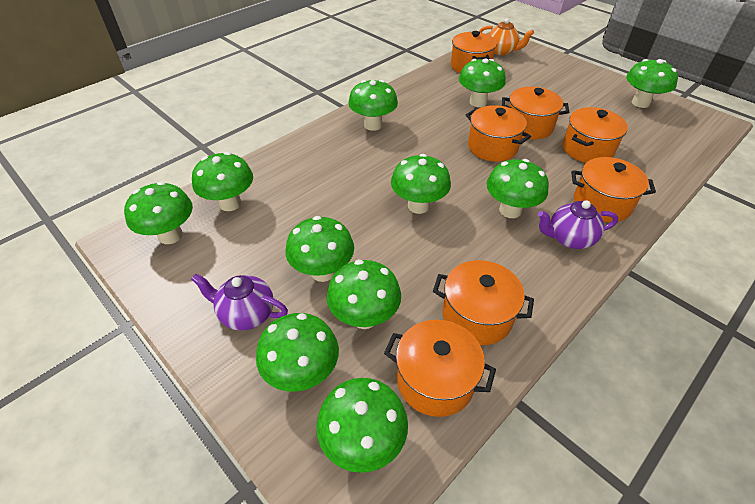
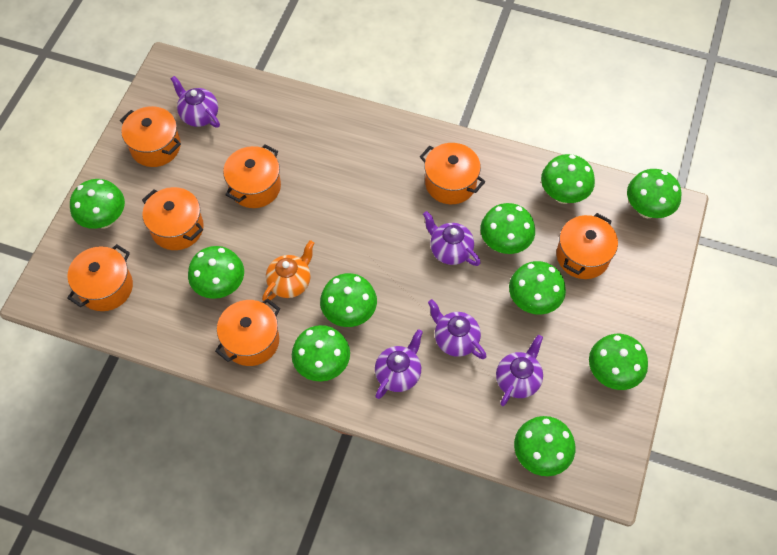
green mushroom: [124,182,193,244] [192,152,253,211] [256,313,339,392] [285,216,354,282] [316,378,408,473] [327,260,401,329] [348,80,398,131] [391,154,451,214] [459,58,506,107] [487,159,549,218] [626,59,678,108] = 11 -> [70,179,125,229] [188,246,244,299] [292,325,350,381] [320,273,377,327] [481,203,535,254] [509,261,566,315] [514,416,575,476] [541,154,595,204] [589,334,648,390] [627,169,681,218] = 10
purple teapot: [191,273,288,331] [538,200,618,249] = 2 -> [170,76,220,128] [375,329,423,399] [423,211,481,266] [428,299,486,359] [496,335,543,406] = 5

